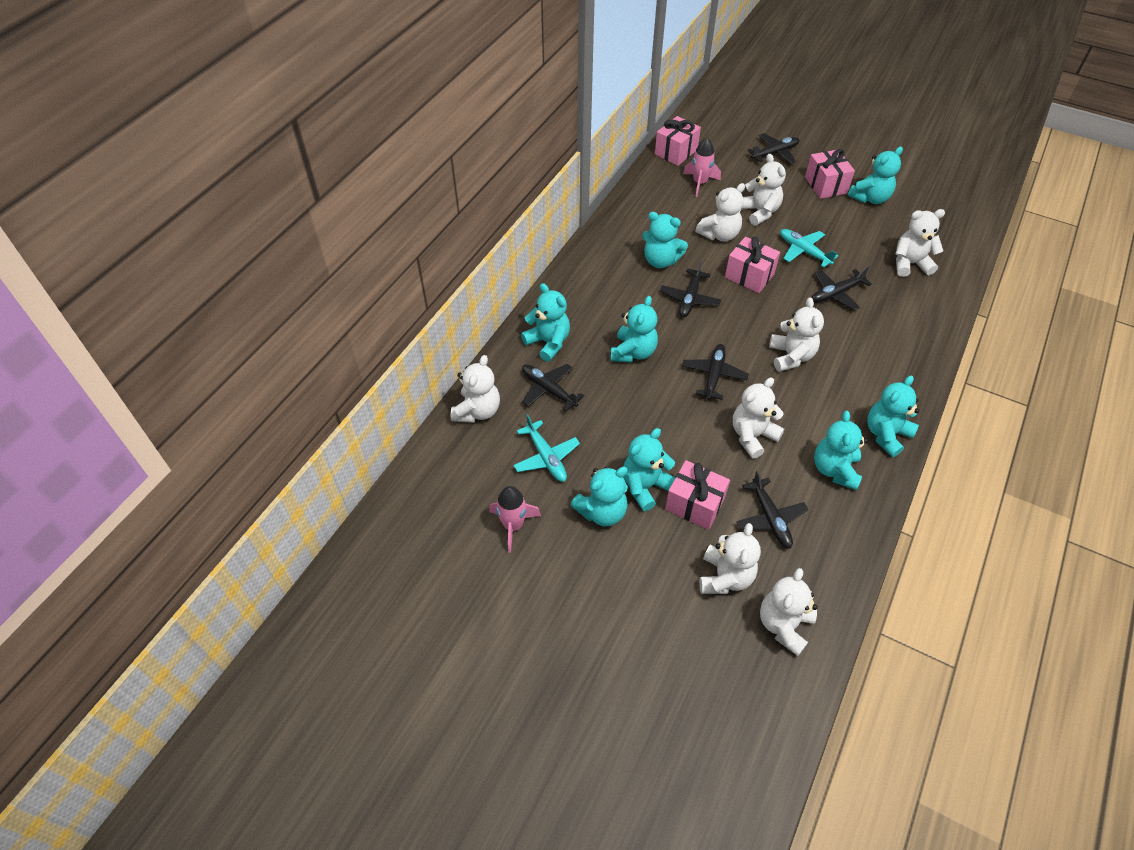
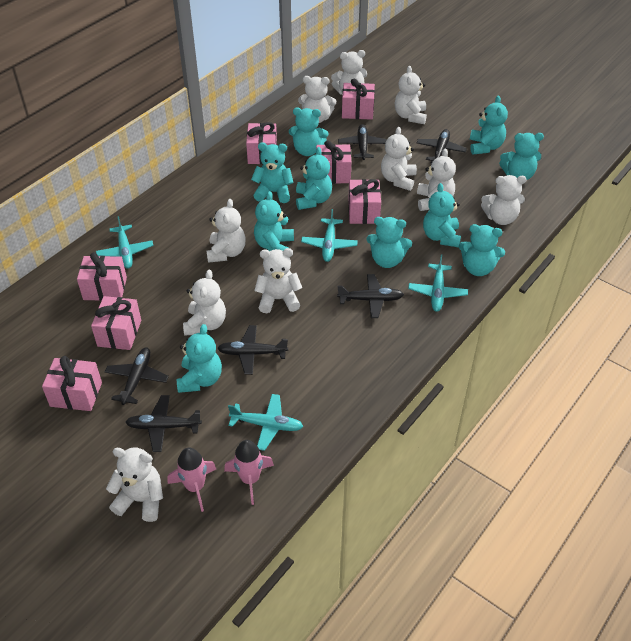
pink gift: [655,116,701,166] [665,460,730,530] [725,236,780,293] [805,149,855,199] = 4 -> [42,356,102,411] [77,252,127,301] [91,296,141,350] [246,122,277,164] [316,140,351,184] [342,78,375,120] [348,179,381,224] = 7
turquoise plane: [513,414,580,482] [780,229,838,267] = 2 -> [96,216,153,269] [228,394,304,451] [301,209,358,262] [408,255,468,312] = 4
turquoise teddy bear: [521,283,570,362] [570,467,628,526] [611,296,658,363] [623,428,675,511] [642,212,688,268] [814,411,868,490] [848,147,903,204] [867,376,919,457] = 8 -> [177,324,222,393] [251,142,294,203] [254,191,294,251] [289,108,328,156] [296,147,332,210] [367,217,412,268] [423,183,461,247] [459,224,505,276] [470,96,508,154] [499,133,544,180] = 10
white teddy bear: [451,355,500,423] [695,183,745,242] [699,523,761,594] [733,377,784,459] [742,154,786,226] [760,568,818,656] [769,297,824,372] [896,209,945,277] = 8 -> [106,447,163,522] [183,270,226,336] [207,199,245,263] [254,248,302,313] [298,76,336,123] [331,50,367,95] [381,127,417,191] [395,66,427,124] [417,149,456,211] [481,175,527,225] = 10

